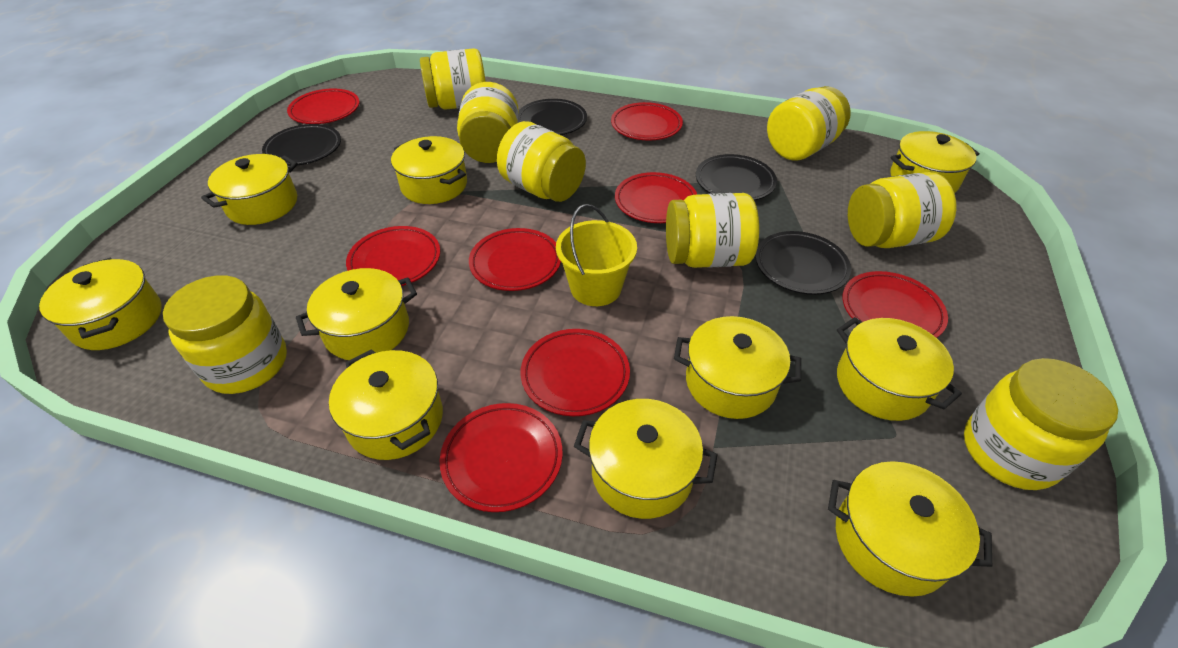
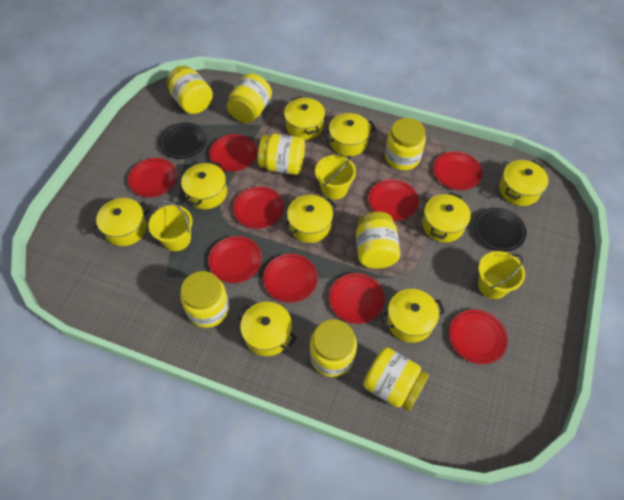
black plate: [262,124,341,166] [518,99,587,135] [696,154,777,201] [755,231,851,295] = 4 -> [159,123,206,159] [474,208,526,252] = 2
red plate: [287,88,360,124] [346,226,440,286] [440,403,563,512] [469,228,561,291] [521,329,630,416] [611,102,683,141] [615,172,697,223] [843,271,948,338] = 8 -> [128,158,177,197] [208,236,262,283] [209,134,257,171] [233,187,284,229] [263,254,318,302] [329,273,385,324] [368,179,419,221] [433,151,483,190] [449,310,508,364] = 9
yellow bucket: [556,204,637,306] = 1 -> [149,201,193,251] [315,155,356,200] [478,251,525,299] = 3
yellow pot: [39,258,162,350] [201,154,298,225] [296,268,417,360] [329,349,443,460] [391,136,467,204] [574,399,718,519] [674,316,801,419] [828,461,992,597] [837,317,962,421] [890,131,979,193] = 10 -> [91,198,150,246] [181,161,227,209] [237,302,297,356] [283,195,337,243] [284,96,325,140] [323,113,376,156] [381,289,445,343] [422,192,471,242] [499,160,548,206] = 9

